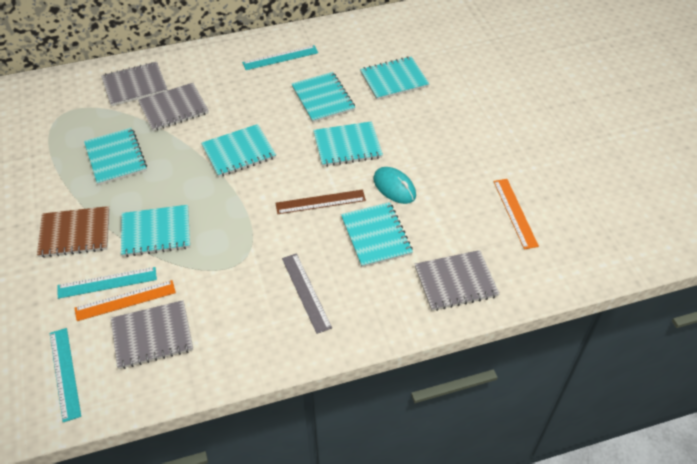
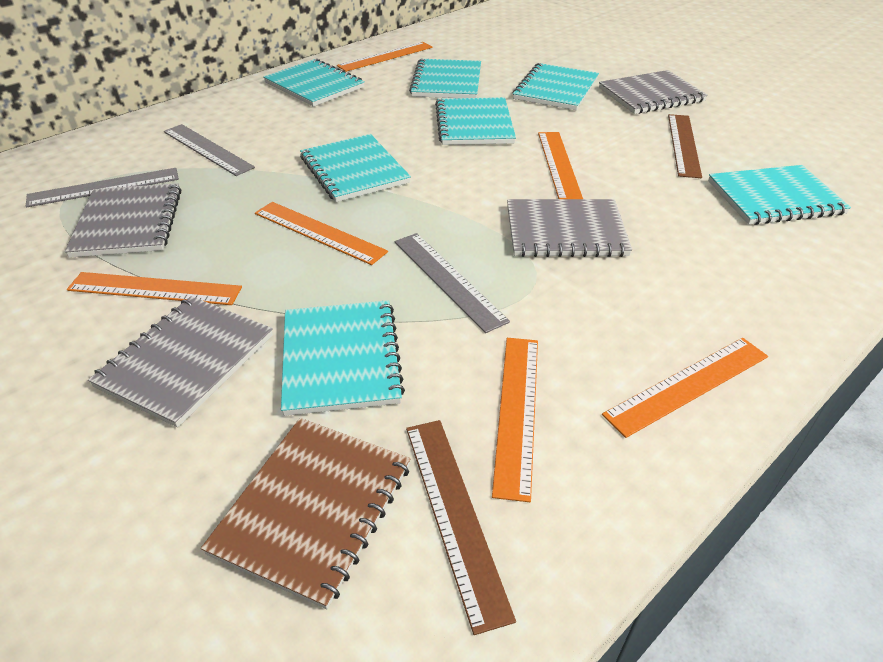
brown ruler: [276,190,366,214] = 1 -> [406,420,516,635] [668,114,702,178] = 2
grey ruler: [282,253,332,334] = 1 -> [26,168,179,207] [164,124,255,176] [394,233,510,333] = 3
orange ruler: [75,280,176,321] [493,179,539,250] = 2 -> [67,272,242,305] [255,202,388,265] [337,42,432,72] [492,338,538,502] [538,132,583,199] [602,338,768,438] = 6
turquoise mouse: [373,167,416,204] = 1 -> none = 0
turquoise ruler: [50,328,81,422] [58,267,157,299] [242,45,318,70] = 3 -> none = 0

